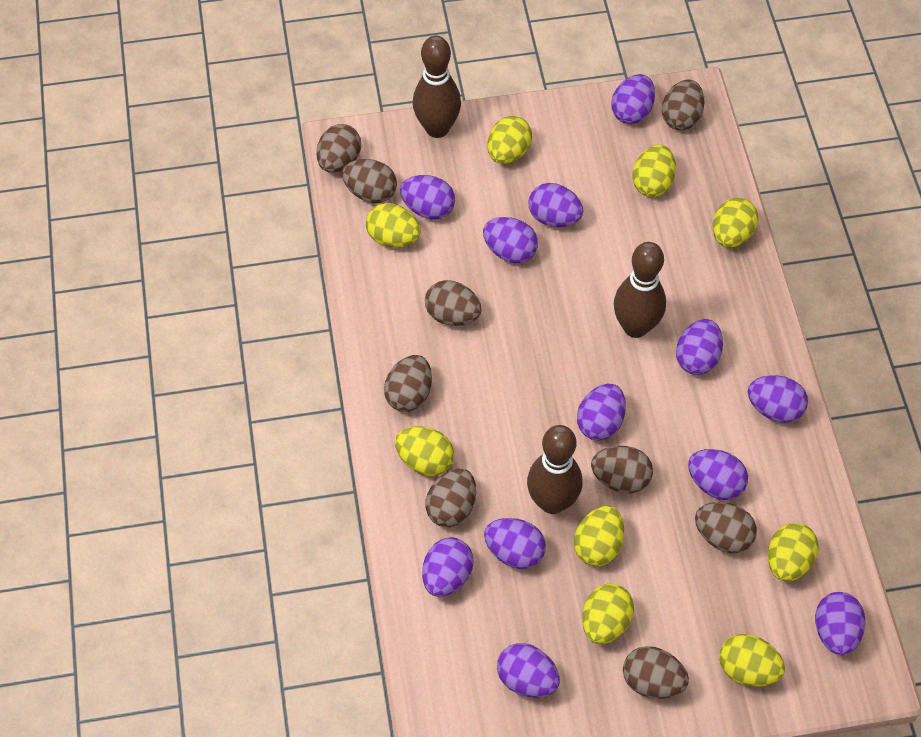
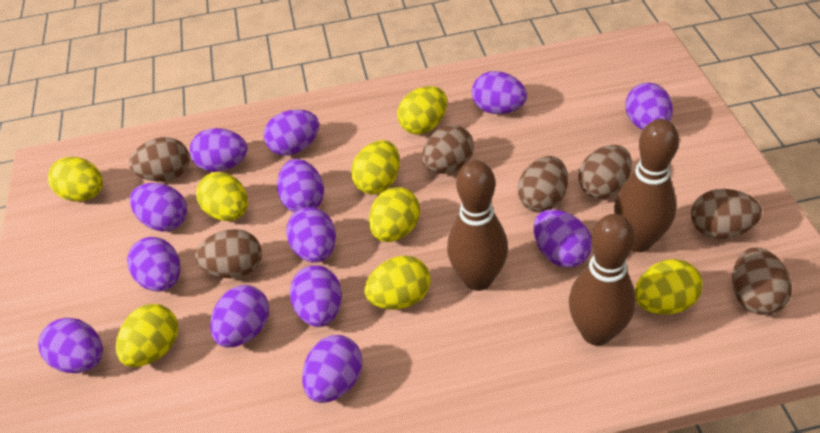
brown egg: [316,124,361,173] [342,159,397,203] [384,355,432,412] [425,280,481,326] [426,468,476,527] [591,446,653,493] [623,646,689,699] [662,79,705,130] [695,502,757,553] = 9 -> [129,137,190,181] [195,229,262,278] [422,125,474,174] [518,156,568,213] [578,145,632,199] [691,189,762,239] [732,248,792,315] = 7
purple egg: [400,175,455,220] [422,537,473,597] [483,217,538,263] [484,518,546,569] [497,643,560,698] [529,183,583,227] [577,384,626,441] [611,74,655,124] [676,319,723,375] [688,449,748,500] [748,375,808,423] [815,592,865,655] = 12 -> [38,318,103,373] [127,237,180,292] [130,183,187,232] [190,128,248,172] [210,285,269,348] [264,109,319,156] [277,159,324,213] [286,207,336,263] [290,265,342,327] [302,335,362,403] [472,71,527,114] [533,209,592,268] [625,83,673,130] = 13
yellow egg: [366,203,421,248] [395,426,454,476] [487,116,532,164] [574,506,624,566] [582,584,634,644] [632,144,676,197] [713,197,758,247] [719,634,785,686] [768,523,819,582] = 9 -> [48,157,103,201] [116,304,178,367] [196,172,248,221] [351,140,400,194] [364,256,430,309] [369,187,420,242] [397,86,447,135] [634,259,703,315] = 8

